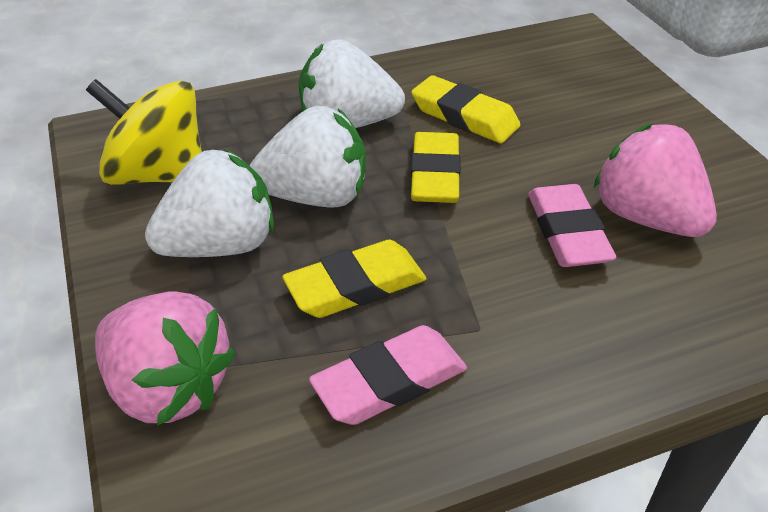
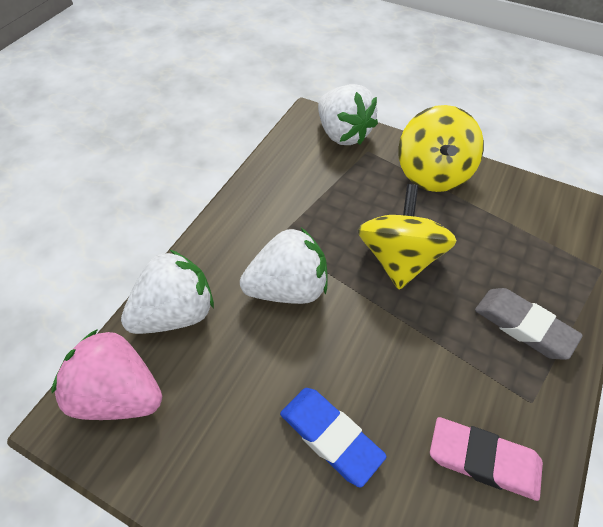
blue eraser: none = 0 -> [280,388,387,487] = 1
grey eraser: none = 0 -> [475,288,583,360] = 1
pink eraser: [309,325,467,425] [528,184,617,267] = 2 -> [430,417,543,501] = 1
pink strawberry: [95,291,236,426] [594,123,717,237] = 2 -> [51,329,162,420] = 1
yellow eraser: [282,240,427,318] [411,75,521,143] [411,132,461,203] = 3 -> none = 0
yellow spinning top: [86,79,202,185] = 1 -> [358,184,457,290] [398,105,484,192] = 2

